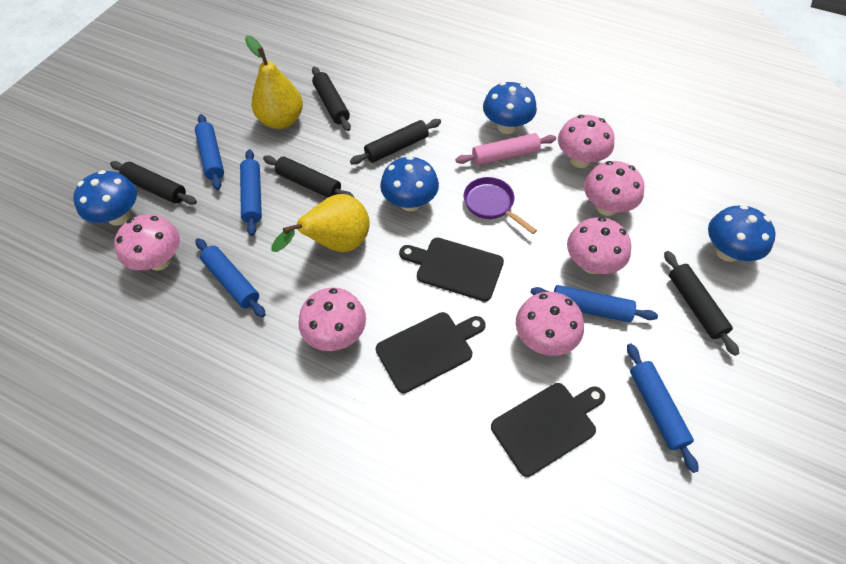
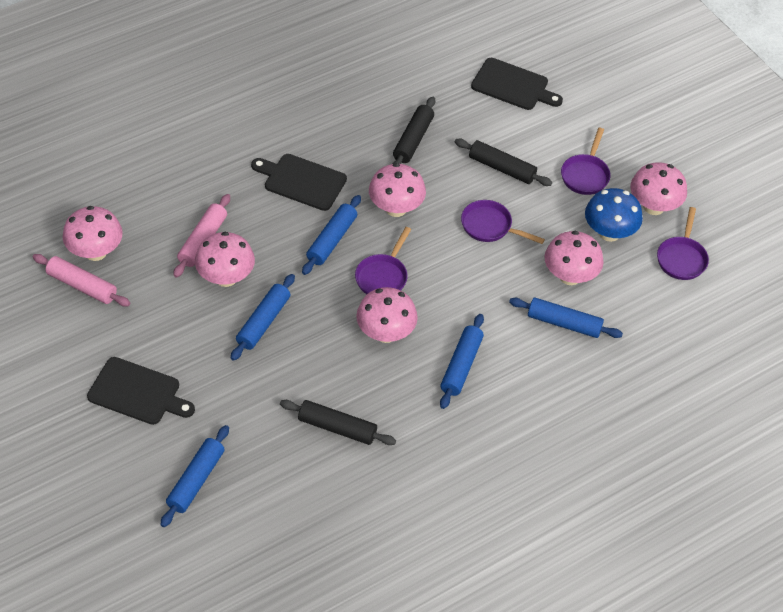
black rolling pin: [110,161,197,205] [263,155,354,198] [312,67,351,131] [350,119,441,165] [664,251,739,356] = 5 -> [280,400,396,445] [393,97,435,164] [455,139,552,186] = 3
blue mushroom: [73,170,137,226] [380,156,439,211] [483,82,537,134] [708,205,776,262] = 4 -> [585,188,643,242] = 1
pink rolling pin: [455,133,556,165] = 1 -> [33,254,130,307] [174,194,230,277] = 2
purple pan: [464,177,537,234] = 1 -> [355,227,411,294] [461,200,545,244] [561,128,611,195] [657,207,709,280] = 4
yellow pear: [245,35,303,129] [271,194,370,252] = 2 -> none = 0

